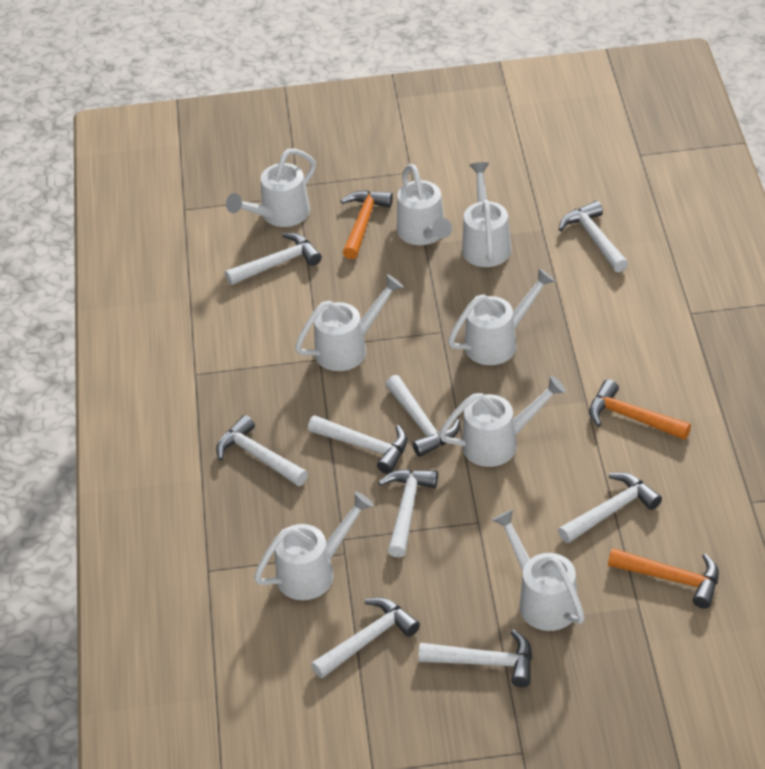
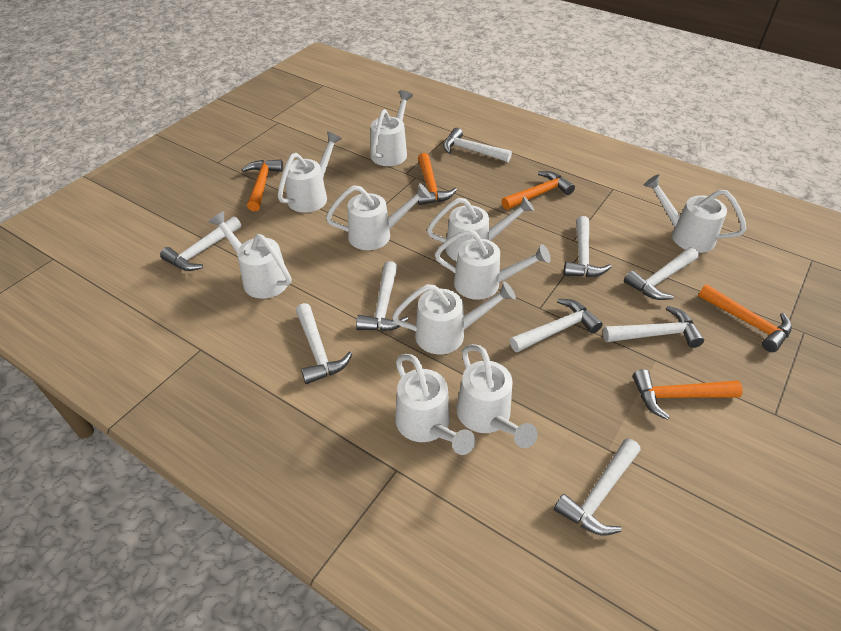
orange hammer: [341,190,393,259] [589,379,691,440] [608,548,719,609] = 3 -> [241,159,283,211] [418,153,457,205] [501,171,575,210] [632,369,743,420] [698,284,792,352] = 5
white watering can: [226,148,316,227] [254,492,374,600] [295,274,404,371] [397,164,452,245] [439,375,566,467] [448,268,555,365] [462,162,511,267] [492,509,585,631] = 8 -> [209,211,291,299] [278,132,342,213] [326,183,431,250] [370,90,413,166] [392,281,516,354] [395,354,475,455] [427,196,534,261] [435,229,551,300] [456,344,538,448] [643,174,746,253] = 10

